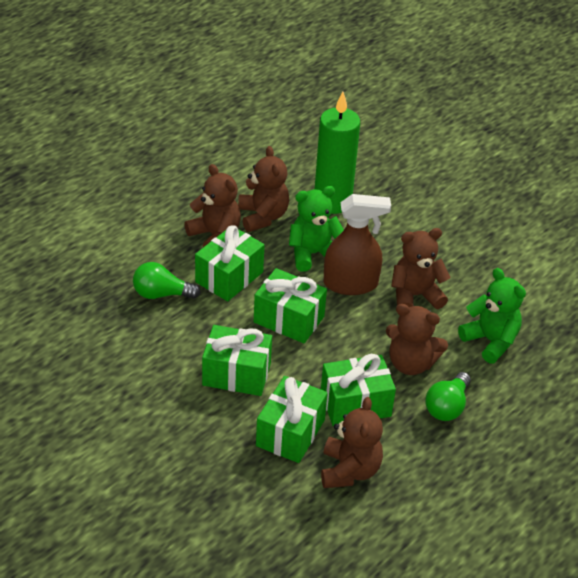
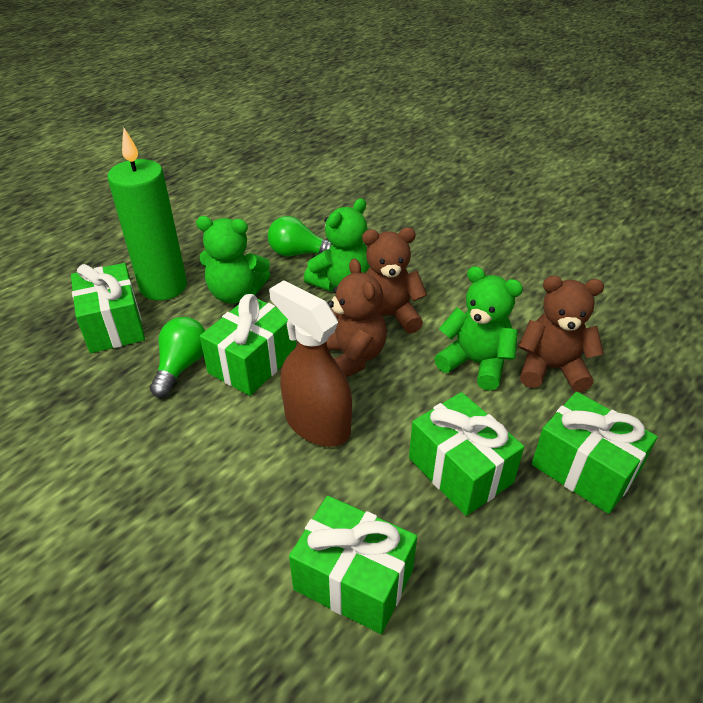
brown teddy bear: [184,164,241,247] [238,146,289,232] [321,397,383,488] [386,304,448,375] [391,228,451,309] = 5 -> [326,258,387,377] [362,228,427,334] [518,276,604,392] = 3
green teddy bear: [289,186,344,272] [458,268,526,364] = 2 -> [196,216,270,304] [304,198,370,291] [434,266,523,391] = 3

